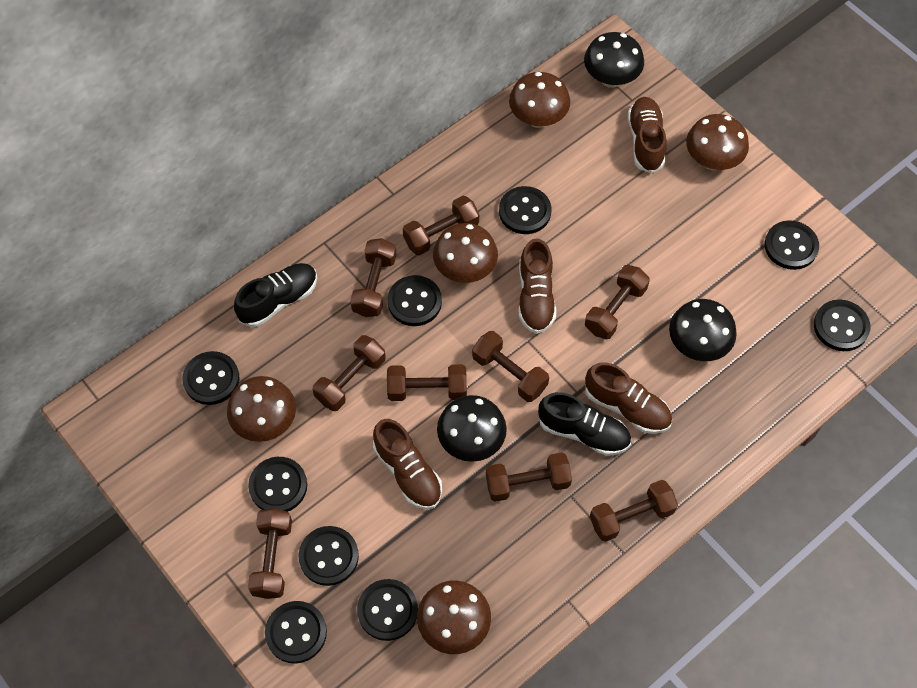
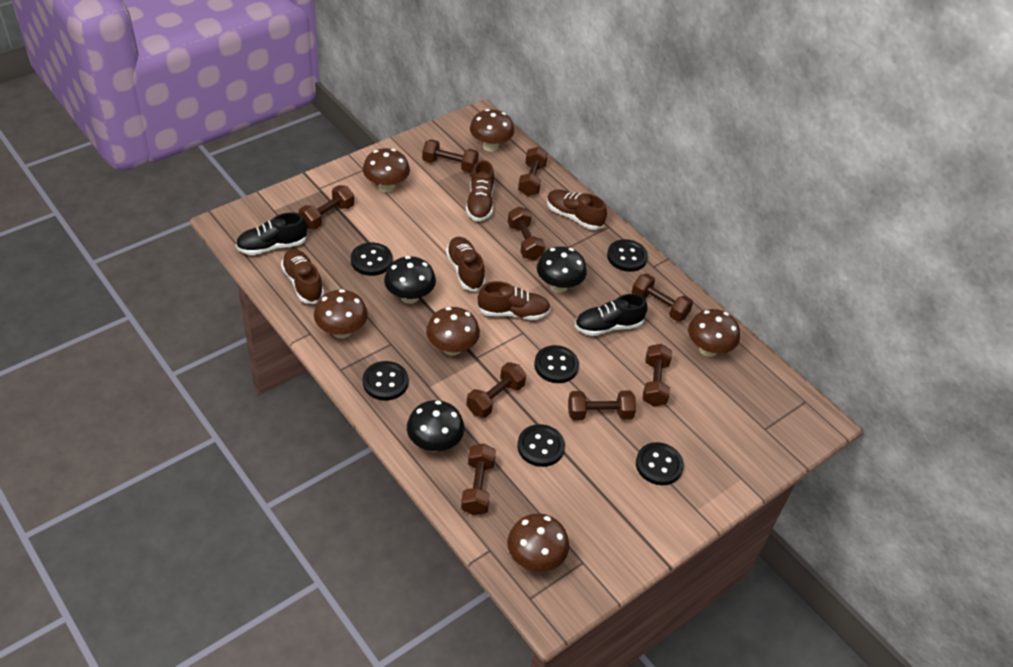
black button: [182,351,239,405] [248,457,307,512] [265,601,327,663] [299,526,359,586] [357,579,418,641] [387,275,442,326] [499,186,551,234] [764,220,819,270] [814,299,870,351] = 9 -> [351,242,392,276] [363,361,409,401] [517,424,565,467] [534,345,579,383] [607,239,648,272] [636,442,684,485] = 6
brown mushroom: [227,376,296,442] [417,581,491,654] [433,223,498,283] [509,72,570,128] [686,114,749,170] = 5 -> [314,289,368,339] [363,148,410,192] [426,307,480,356] [470,109,514,152] [507,513,569,572] [688,309,740,357] = 6
brown shoe: [373,419,442,510] [519,238,556,334] [585,362,672,434] [627,97,667,173] = 4 -> [281,249,324,304] [446,237,486,291] [466,160,494,221] [477,281,551,320] [547,189,607,230] = 5

